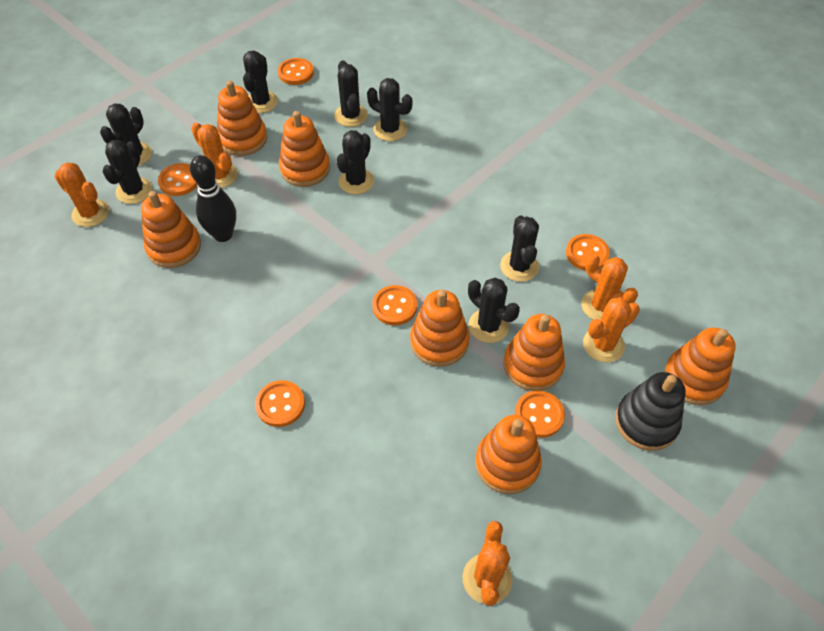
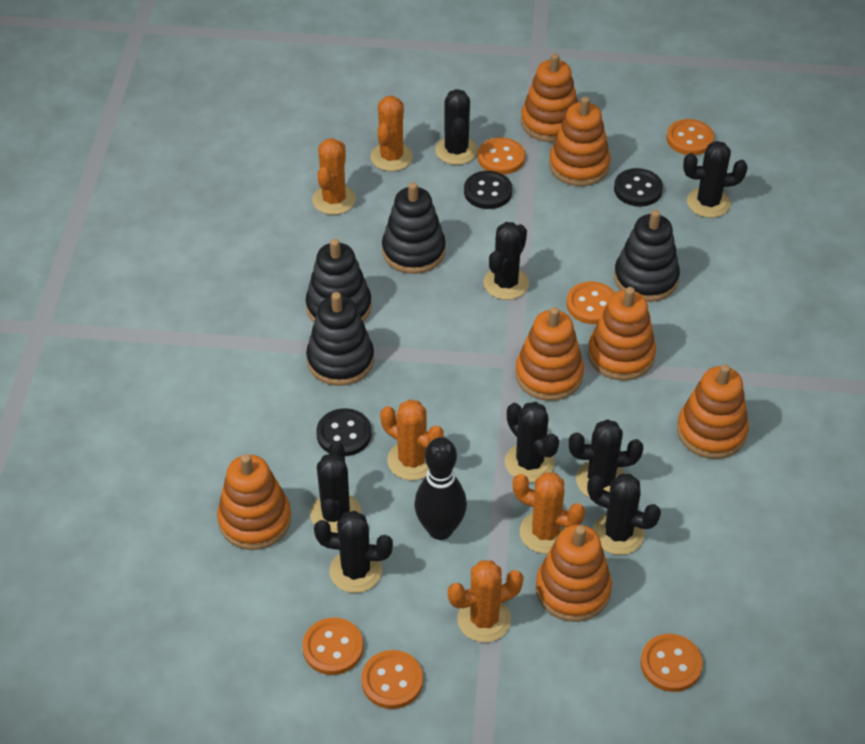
black button: none = 0 -> [316,408,372,456] [464,171,512,209] [614,168,663,207] = 3
black stacking toy: [615,372,686,451] = 1 -> [306,239,372,322] [306,292,374,386] [382,182,446,274] [614,210,680,302] = 4

